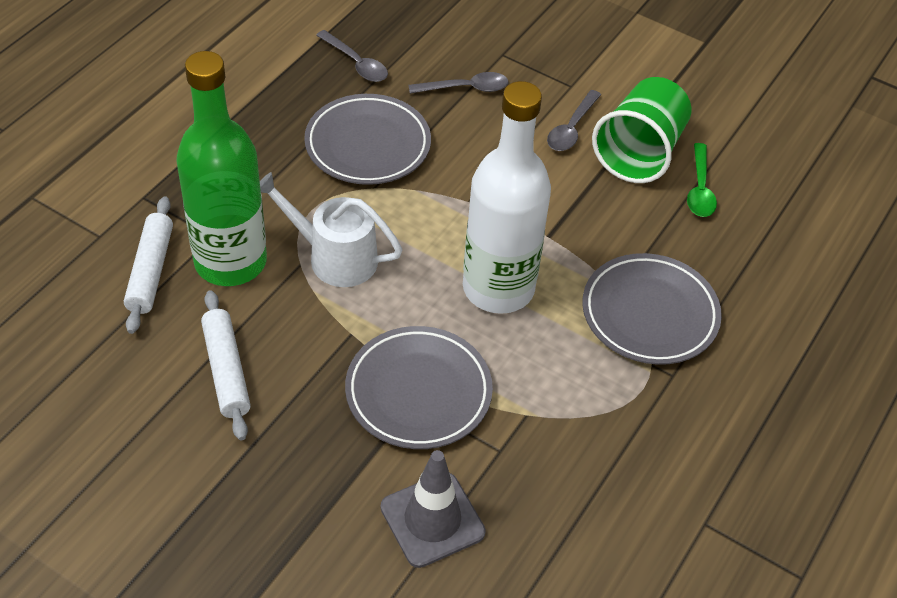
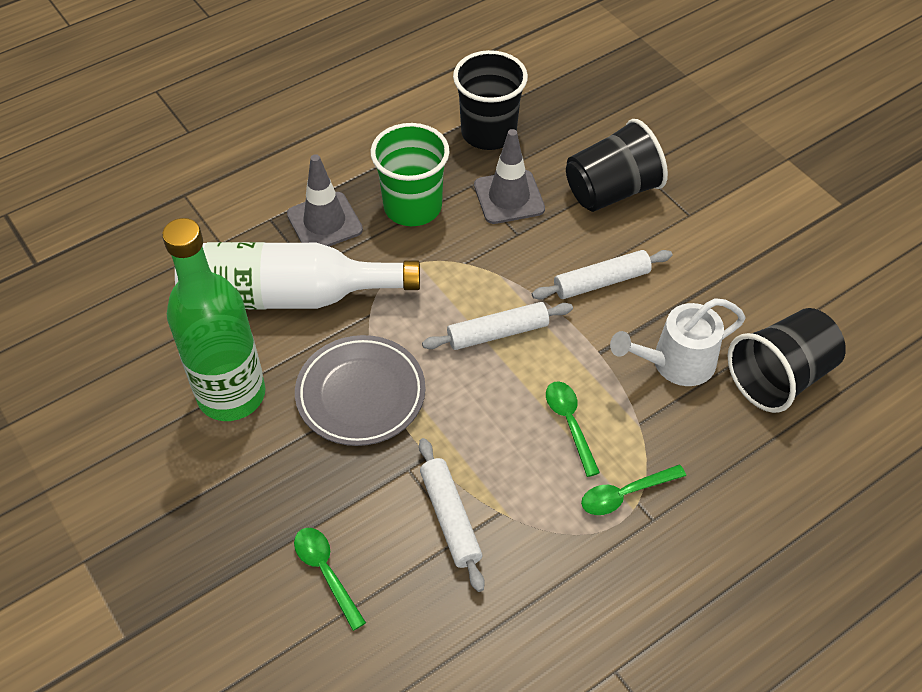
black cup: none = 0 -> [453,50,528,150] [566,119,668,212] [728,308,846,413] = 3
green spoon: [687,143,717,217] = 1 -> [294,528,366,631] [546,382,600,477] [581,465,686,515] = 3
grey plate: [304,94,431,185] [345,326,493,449] [582,253,722,365] = 3 -> [295,335,425,446] = 1
grey spoon: [316,30,388,82] [409,72,508,94] [547,90,601,151] = 3 -> none = 0
grey traffic cone: [381,450,486,568] = 1 -> [287,154,363,246] [474,129,545,224] = 2
white rolling pin: [124,196,173,334] [201,290,251,440] = 2 -> [419,438,485,592] [422,302,573,350] [532,250,672,299] = 3

